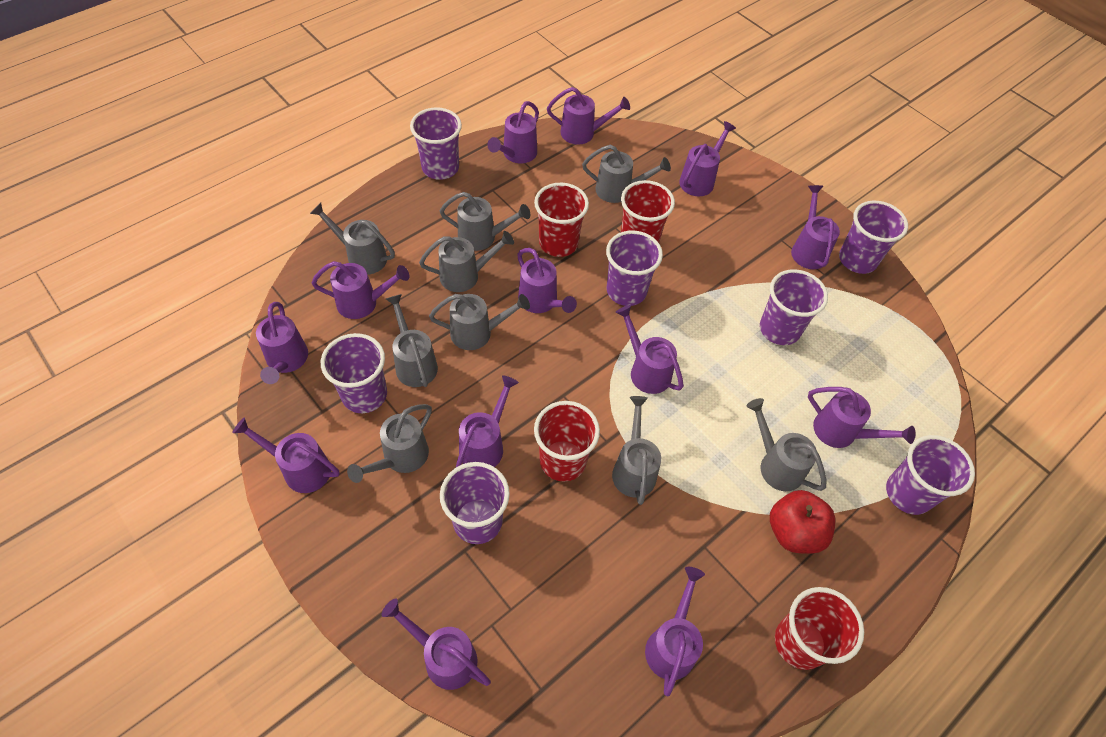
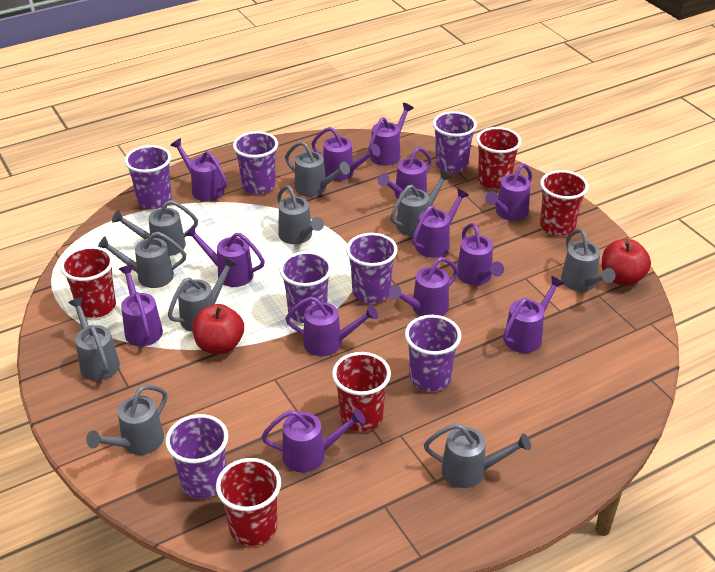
grey watering can: [310,203,395,275] [347,404,432,483] [386,294,438,387] [419,231,514,292] [429,294,530,350] [440,192,530,251] [582,145,671,203] [612,396,661,505] [747,398,826,491] = 9 -> [68,297,120,381] [86,385,167,455] [98,232,186,288] [112,200,198,256] [168,257,237,332] [277,185,324,244] [285,141,350,197] [390,170,452,236] [424,423,531,488] [561,229,615,291] = 10
red apple: [770,490,835,554] = 1 -> [192,304,244,354] [602,239,651,286] = 2
red cup: [534,183,589,257] [534,401,600,482] [621,180,675,243] [775,587,864,670] = 4 -> [60,246,116,318] [216,458,281,546] [332,352,391,432] [476,127,521,190] [540,170,589,236] = 5

